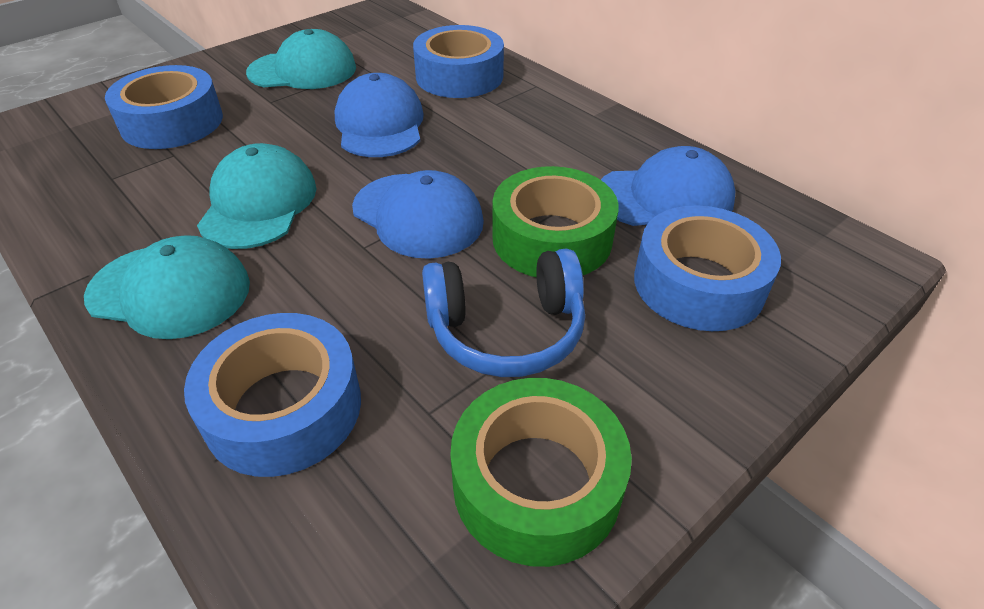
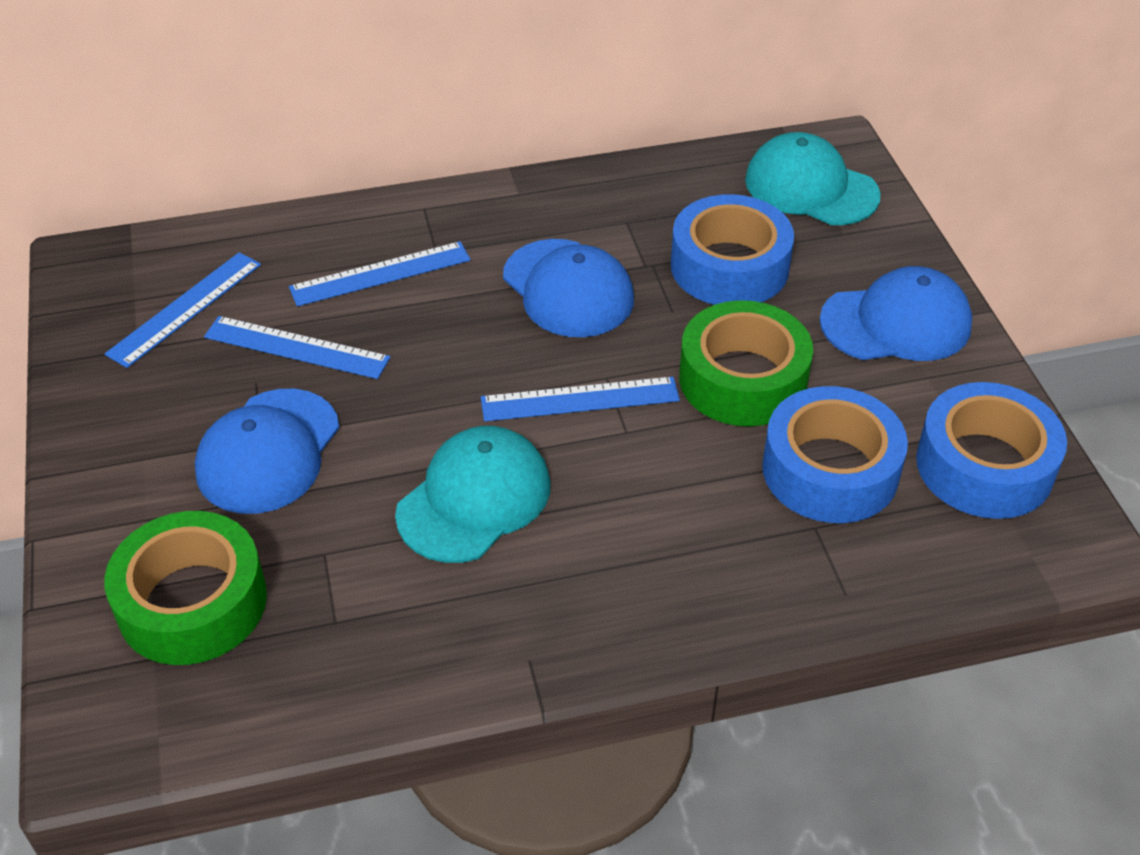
blue headphones: [422,249,585,377] = 1 -> none = 0
blue ruler: none = 0 -> [105,252,261,368] [204,316,390,379] [289,241,471,306] [481,376,680,421] = 4
blue tape: [105,65,223,149] [184,313,361,477] [413,25,504,98] [634,205,781,331] = 4 -> [671,194,794,305] [762,386,908,523] [916,382,1067,519] = 3
turquoise cap: [84,235,250,339] [197,143,316,249] [246,29,356,89] = 3 -> [395,426,550,563] [745,132,881,225] = 2

